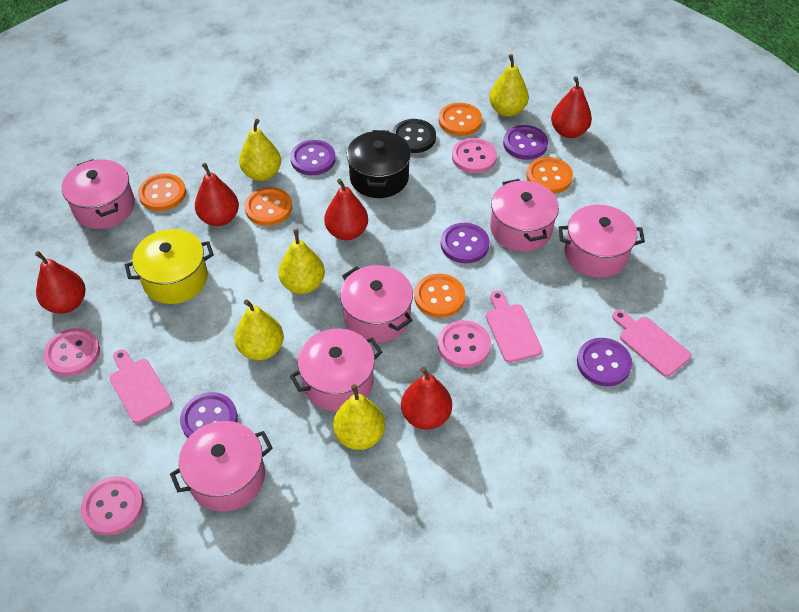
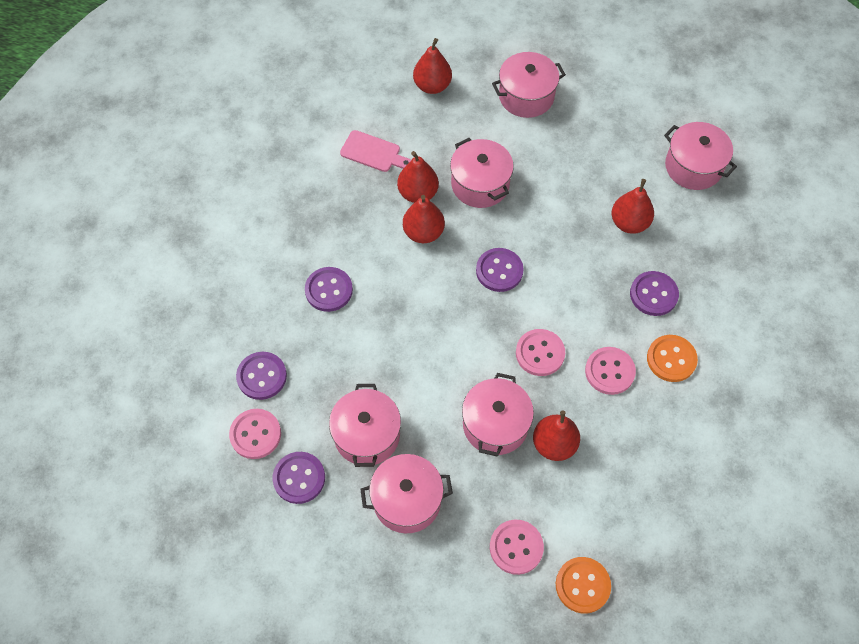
black button: [392,119,436,153] = 1 -> none = 0
black pot: [347,130,411,198] = 1 -> none = 0
orange button: [138,173,186,211] [245,187,292,226] [414,274,465,318] [439,103,482,136] [526,157,573,194] = 5 -> [556,557,611,614] [647,335,698,382] = 2
pink cutting board: [109,349,172,424] [486,291,542,363] [612,310,691,377] = 3 -> [340,130,411,172] = 1
yellow pear: [234,299,284,360] [239,119,281,181] [278,229,325,294] [333,384,385,450] [489,54,529,116] = 5 -> none = 0
yellow pot: [125,229,214,304] = 1 -> none = 0

